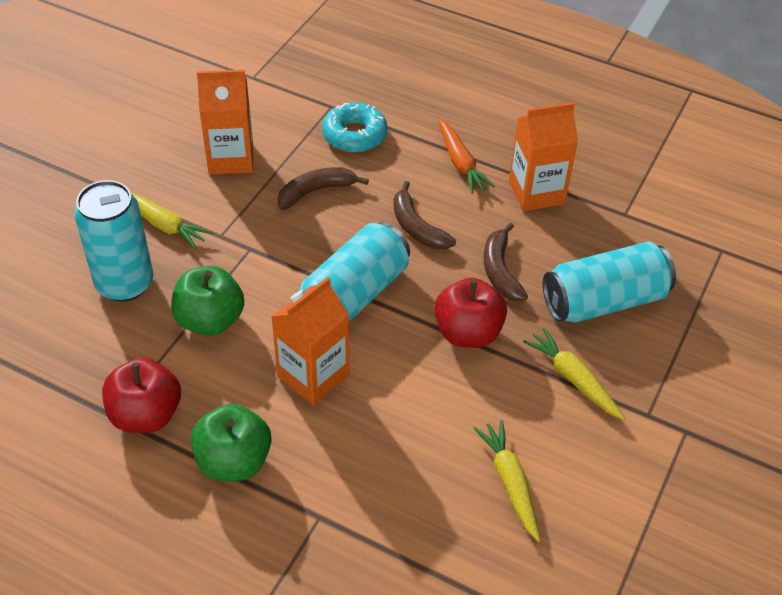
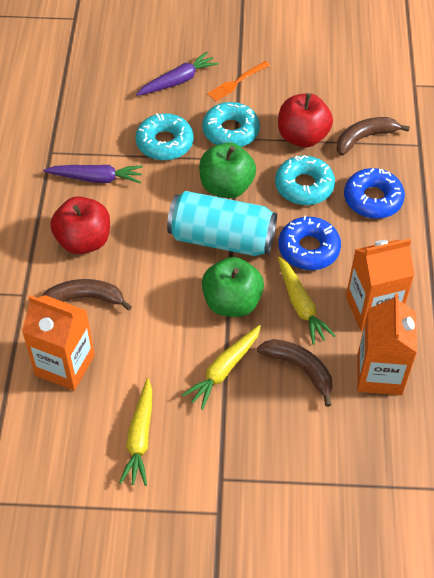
blue donut: none = 0 -> [278,216,341,270] [344,168,405,219] = 2
orange carrot: [438,118,495,194] = 1 -> none = 0
orange fork: none = 0 -> [207,61,270,101] = 1
purple carrot: none = 0 -> [43,165,143,184] [136,52,219,96] = 2
turquoise can: [74,180,153,302] [299,222,410,322] [543,241,676,323] = 3 -> [167,191,277,256] = 1
turquoise donut: [322,102,387,152] = 1 -> [135,113,194,161] [202,102,260,147] [275,155,335,205] = 3

